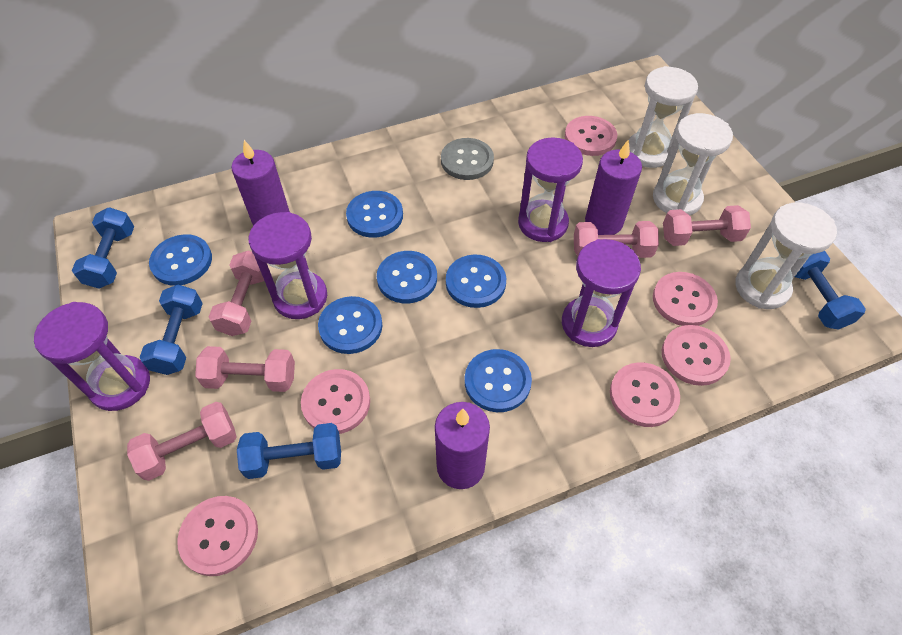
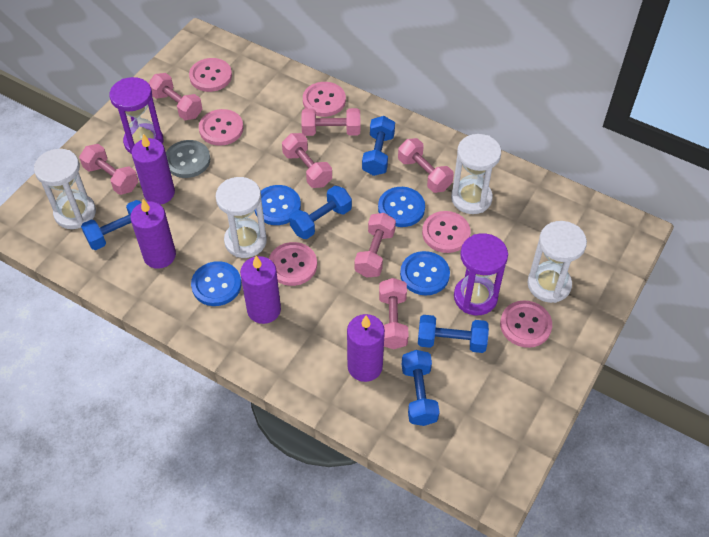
blue button: [149,234,212,286] [318,296,382,354] [346,191,403,238] [377,251,437,303] [446,254,506,308] [465,349,532,412] = 6 -> [191,261,241,306] [255,185,301,225] [378,187,425,227] [400,251,450,295] = 4
blue dumbbell: [72,207,134,288] [139,285,203,375] [237,423,341,479] [795,251,866,330] = 4 -> [81,200,141,250] [289,186,352,239] [362,116,395,176] [402,350,439,426] [418,315,489,353] = 5
pink dumbbell: [127,402,237,481] [195,346,295,392] [209,250,264,336] [574,221,659,258] [663,205,751,246] = 5 -> [79,144,138,195] [148,73,202,120] [282,133,332,188] [301,108,360,136] [354,213,396,278] [379,278,409,349] [398,138,454,193] = 7
purple candle: [231,140,290,226] [435,402,490,489] [585,140,642,235] = 3 -> [130,199,176,269] [131,134,175,205] [240,256,281,324] [347,314,385,382] = 4
purple hourglass: [34,302,150,411] [249,212,327,319] [518,137,583,242] [562,239,641,347] = 4 -> [109,77,163,154] [454,233,508,315] = 2
white hourglass: [629,66,698,168] [653,113,733,215] [735,202,837,309] = 3 -> [34,149,96,229] [216,177,267,258] [451,134,501,214] [527,221,587,303] = 4

